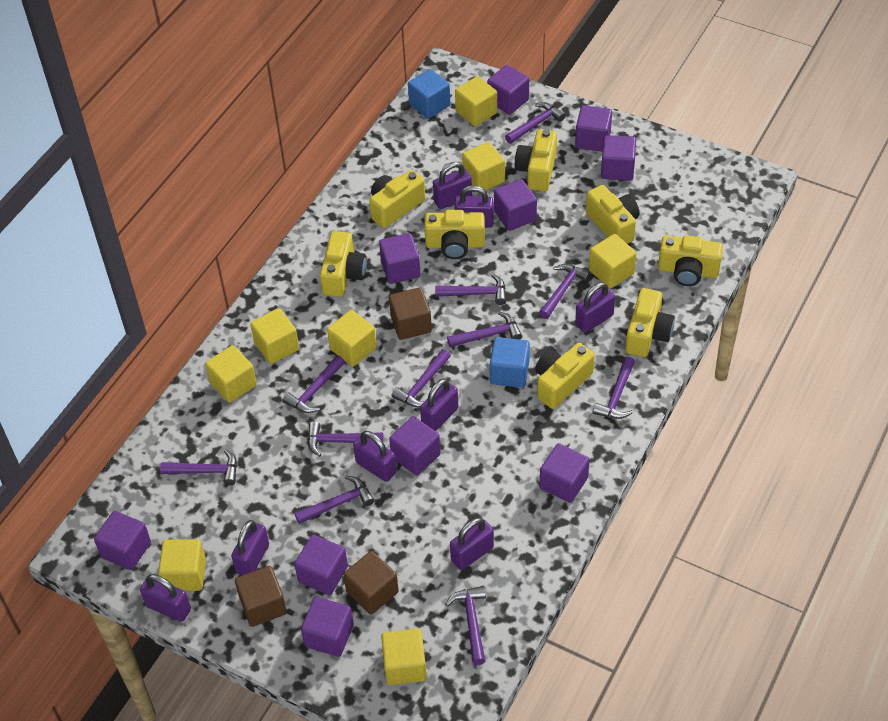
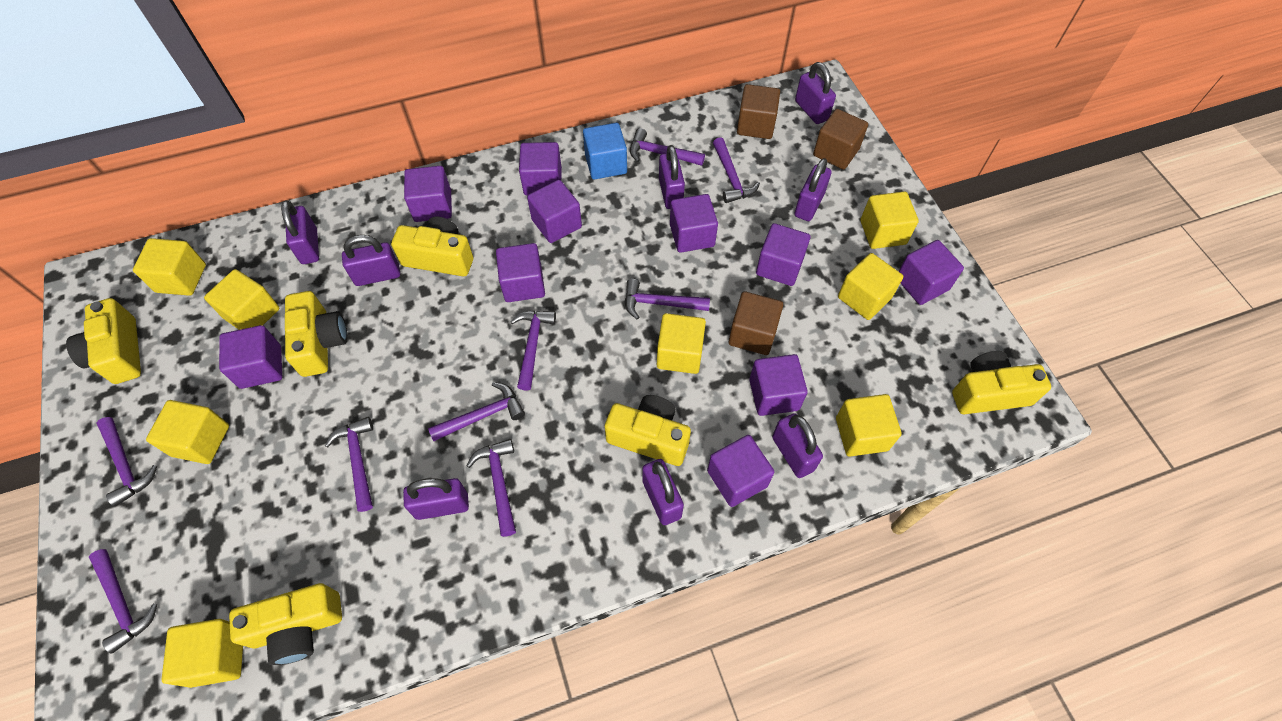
blue cube: [408,69,450,119] [490,337,530,388] = 2 -> [583,123,627,180] = 1
purple hammer: [160,449,237,485] [283,355,345,413] [294,476,375,524] [308,421,383,457] [391,349,451,407] [435,274,506,305] [445,586,486,665] [447,312,522,347] [505,102,566,144] [539,264,591,319] [593,357,635,419] = 11 -> [89,549,157,654] [97,417,157,507] [325,417,373,512] [428,382,525,441] [467,439,516,537] [510,311,556,391] [625,279,710,320] [630,128,705,166] [713,137,760,203] = 9
yellow camera: [320,231,367,297] [369,170,425,228] [424,210,485,259] [515,129,557,191] [535,343,595,409] [586,185,640,244] [625,288,675,357] [658,235,723,286] = 8 -> [66,298,141,384] [229,583,342,665] [285,291,347,377] [391,216,473,276] [605,395,691,466] [952,351,1051,414] = 6

